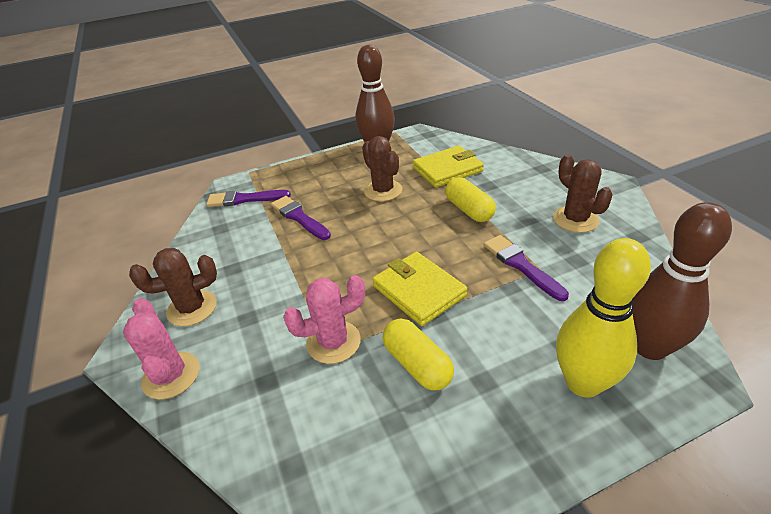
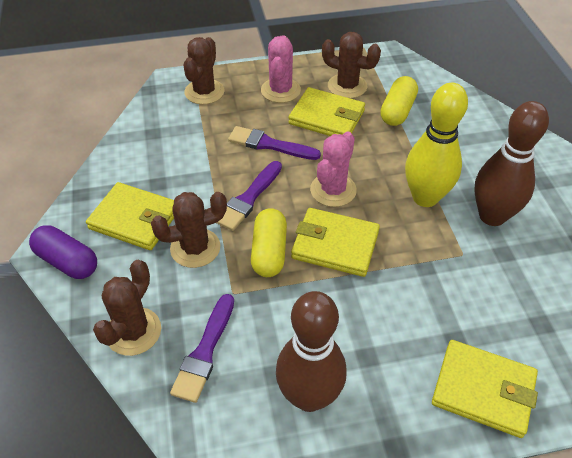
brown cactus: [129,248,217,326] [362,136,402,201] [553,154,613,233] = 3 -> [93,260,161,356] [151,192,227,268] [183,37,224,105] [322,32,381,99] = 4
purple capsule: none = 0 -> [29,225,97,279] = 1
yellow wallet: [372,252,467,326] [413,146,484,188] = 2 -> [86,182,174,250] [288,87,365,136] [291,208,380,277] [432,340,538,438] = 4

